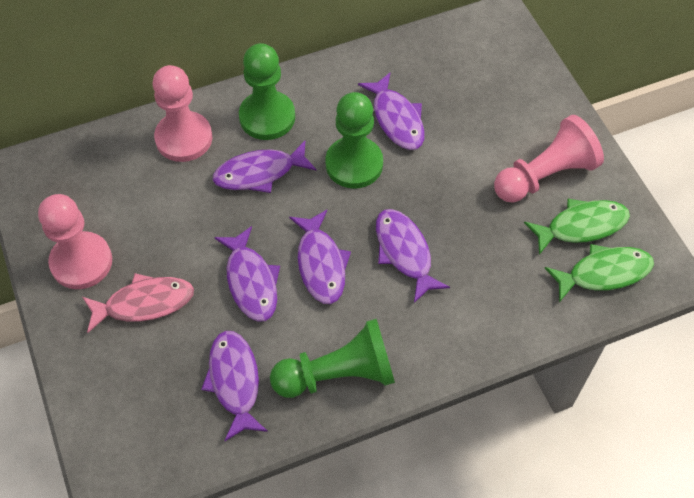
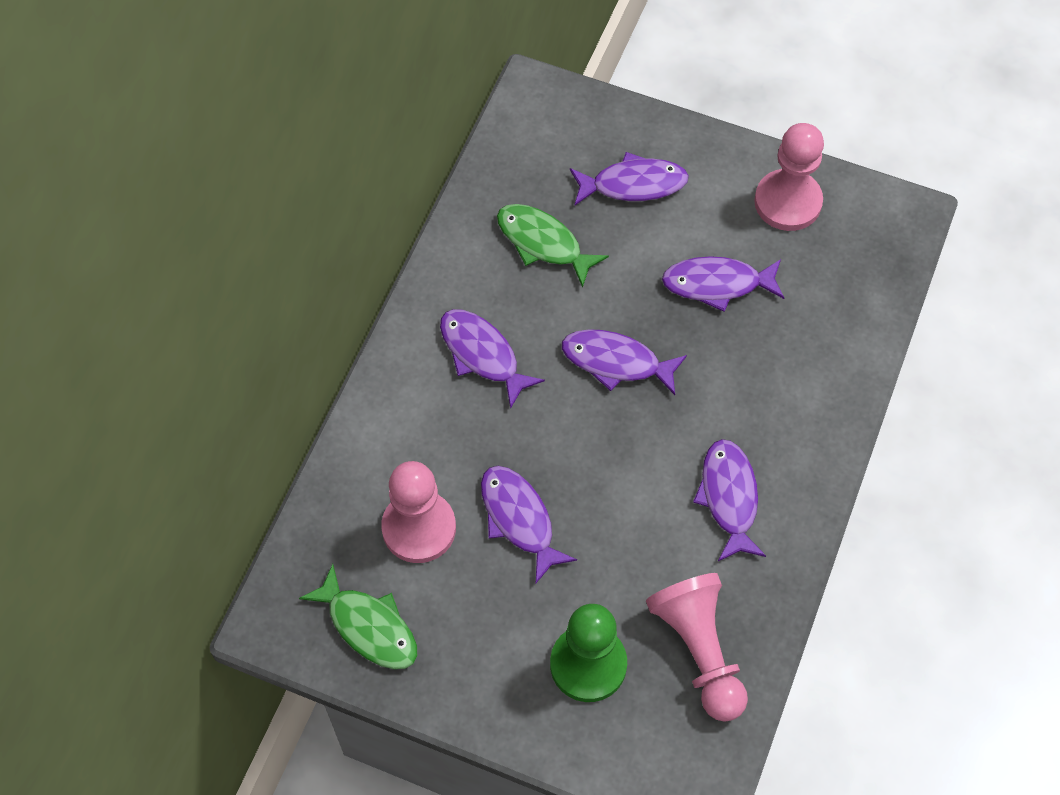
green pawn: [239,43,295,140] [270,319,395,398] [325,92,383,189] = 3 -> [550,604,627,702] = 1
pink fish: [82,273,194,333] = 1 -> none = 0

